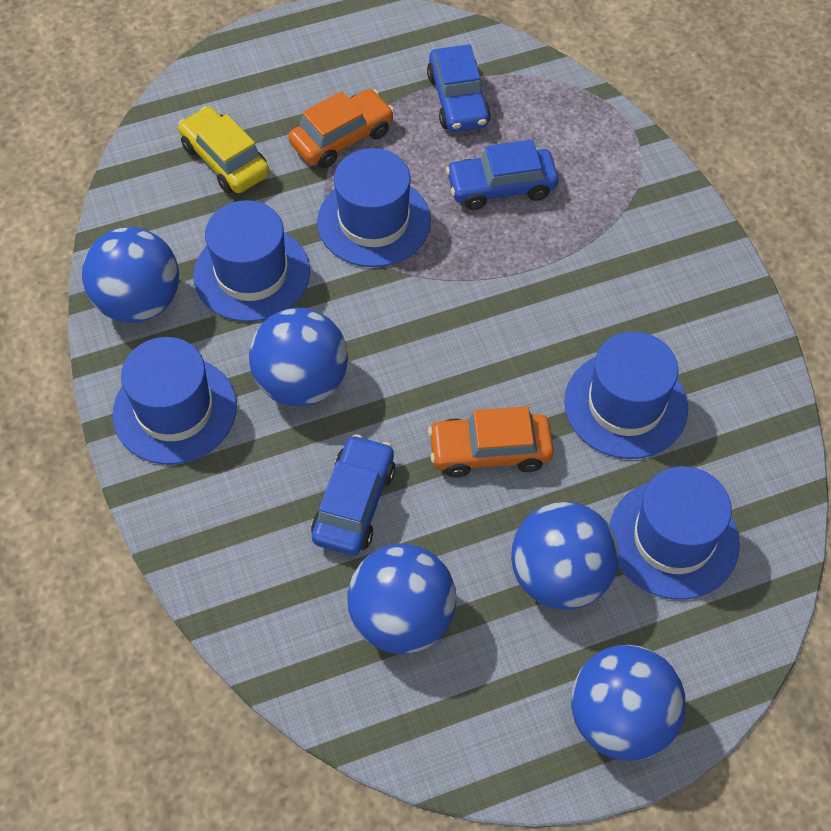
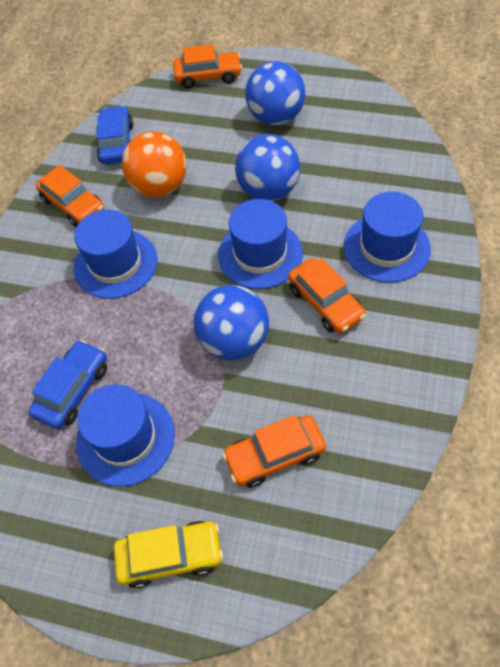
blue ball: [82,227,179,323] [249,308,348,407] [348,544,456,654] [511,502,619,610] [571,645,686,761] = 5 -> [194,285,269,361] [235,134,300,201] [245,61,305,125] = 3
blue car: [311,434,395,556] [427,44,491,132] [446,140,558,210] = 3 -> [28,340,107,429] [97,106,133,164] = 2
blue hat: [112,337,237,464] [194,200,310,322] [317,148,431,267] [564,332,688,459] [609,466,740,600] = 5 -> [74,209,157,299] [76,384,175,487] [218,199,303,289] [344,192,431,283] = 4
orange ball: none = 0 -> [122,131,187,198] = 1
orange car: [288,89,394,168] [428,407,554,478] = 2 -> [36,165,104,227] [173,44,242,88] [222,415,326,488] [288,258,366,334] = 4

